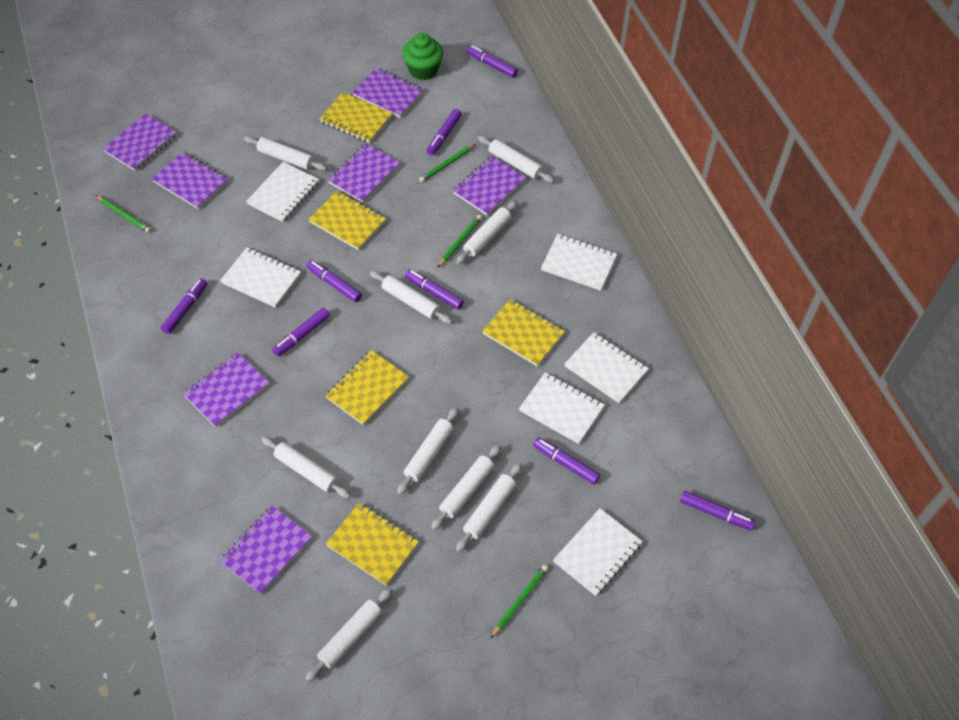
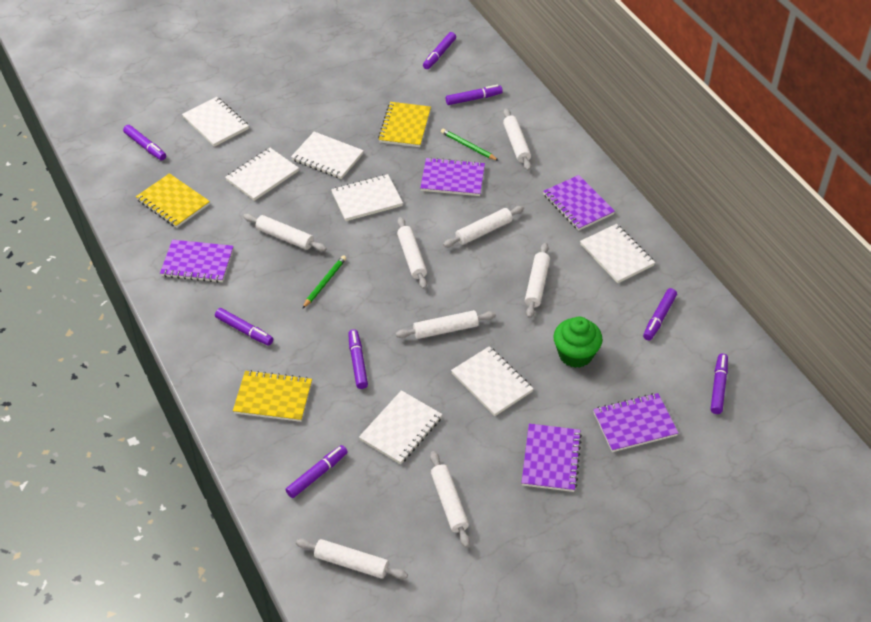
green pencil: [96,195,151,233] [419,144,476,182] [437,215,482,268] [490,565,548,639] = 4 -> [302,255,346,309] [441,129,499,161] = 2
purple notebook: [103,114,177,171] [152,152,228,209] [183,353,269,427] [220,506,312,594] [328,144,400,203] [352,67,424,118] [453,156,526,215] = 7 -> [160,240,234,283] [420,157,485,196] [521,424,582,492] [543,175,615,231] [593,393,678,452] = 5
white notebook: [220,247,301,308] [246,162,319,222] [519,372,605,444] [541,234,617,291] [553,508,643,596] [565,332,649,403] = 6 -> [182,97,249,147] [225,148,299,201] [291,132,364,179] [331,174,403,221] [359,390,442,464] [451,346,533,416] [580,224,655,283] = 7
white rolling pin: [244,136,327,171] [261,436,351,499] [305,587,393,682] [370,271,452,324] [397,407,459,495] [431,444,501,530] [456,200,518,264] [456,462,522,552] [478,136,554,183] = 9 -> [243,214,327,251] [296,539,408,579] [396,310,496,339] [397,217,427,289] [430,451,470,548] [443,206,524,247] [503,108,531,171] [525,243,550,318] = 8
yellow notebook: [308,191,386,250] [320,92,392,143] [325,350,409,425] [326,503,419,586] [482,299,565,366] = 5 -> [136,173,210,228] [233,370,312,422] [378,102,431,147] = 3

